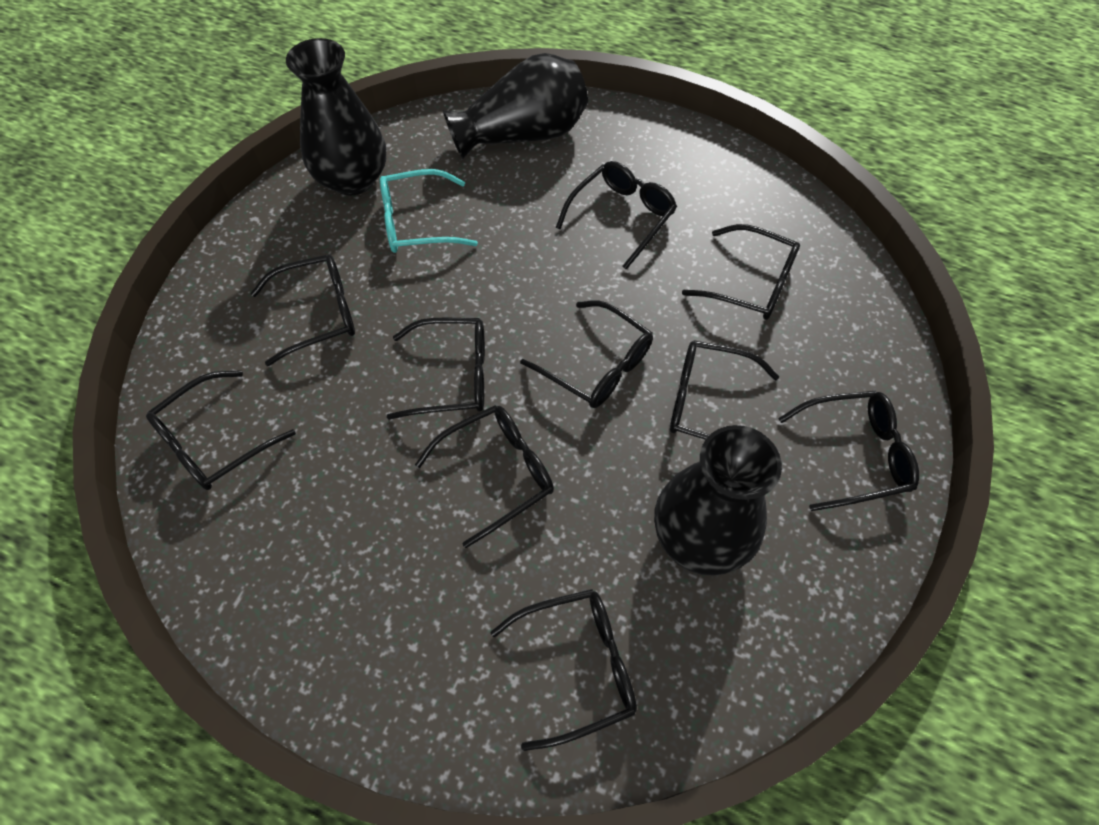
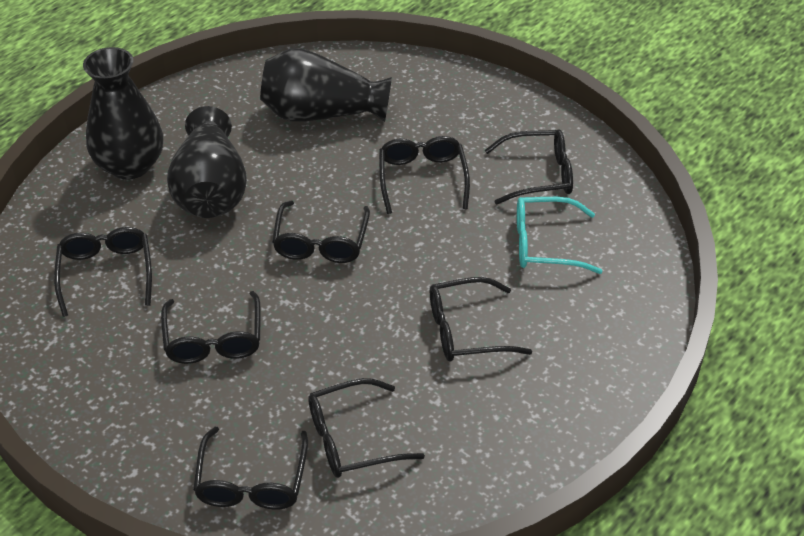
black glasses: [146,370,296,490] [251,254,355,366] [387,318,485,420] [415,405,554,548] [490,589,637,751] [520,300,653,408] [556,161,677,270] [670,340,779,440] [682,224,800,320] [778,391,919,511] = 10 -> [54,227,152,317] [161,291,261,364] [193,427,308,510] [272,201,370,263] [308,378,425,478] [379,136,470,214] [430,277,532,362] [485,130,573,204] = 8

